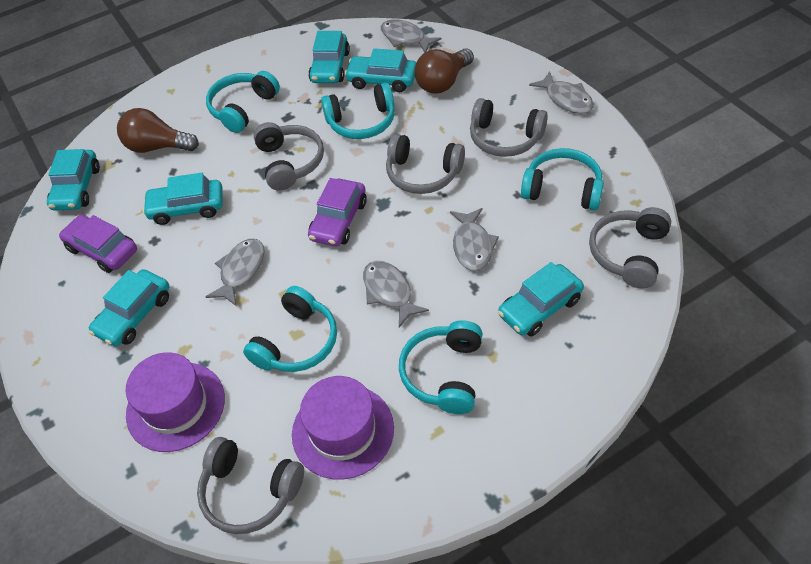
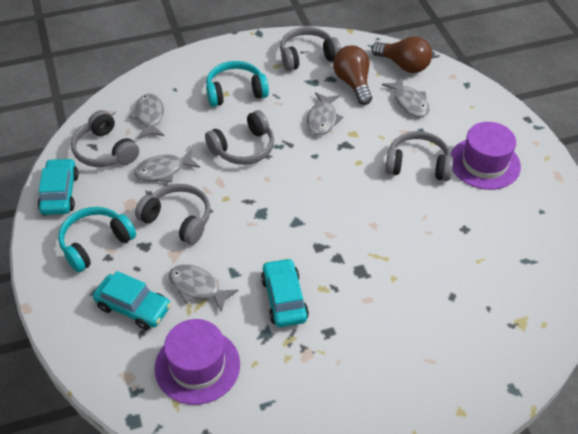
purple car: [59,215,137,273] [308,178,367,246] = 2 -> none = 0
turquoise car: [47,149,100,210] [88,269,170,347] [142,173,223,225] [308,31,350,83] [345,48,416,92] [498,262,584,337] = 6 -> [38,158,79,215] [93,271,171,330] [261,258,309,327] = 3
turquoise headphones: [206,71,280,133] [243,286,337,372] [321,83,395,139] [399,320,483,414] [521,148,604,210] = 5 -> [58,207,136,272] [206,61,269,107] = 2

